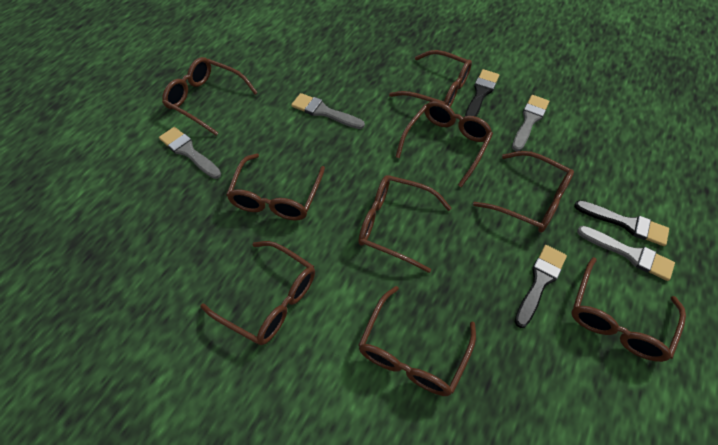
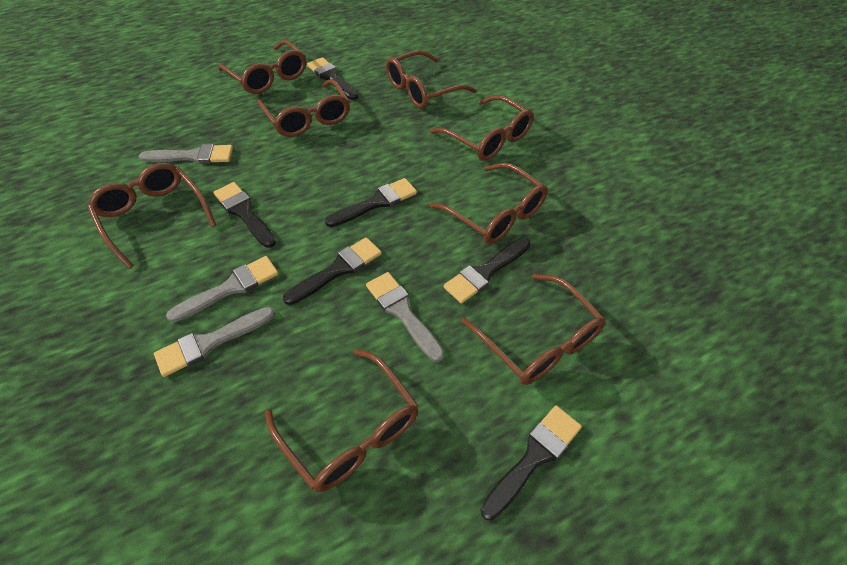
black brush: [465,69,499,117] [515,245,567,328] [574,200,669,246] = 3 -> [213,182,276,248] [283,237,382,305] [307,57,359,100] [325,178,417,227] [444,238,531,304] [480,406,582,521] = 6
brown glasses: [162,57,258,136] [200,241,315,345] [226,153,325,221] [358,175,452,273] [358,286,476,396] [389,50,472,107] [396,101,493,187] [473,151,574,233] [571,257,686,362] = 9 -> [87,163,216,269] [218,40,306,94] [257,79,350,137] [265,349,419,492] [386,50,477,109] [430,95,534,161] [430,163,548,244] [461,274,606,385] = 8

